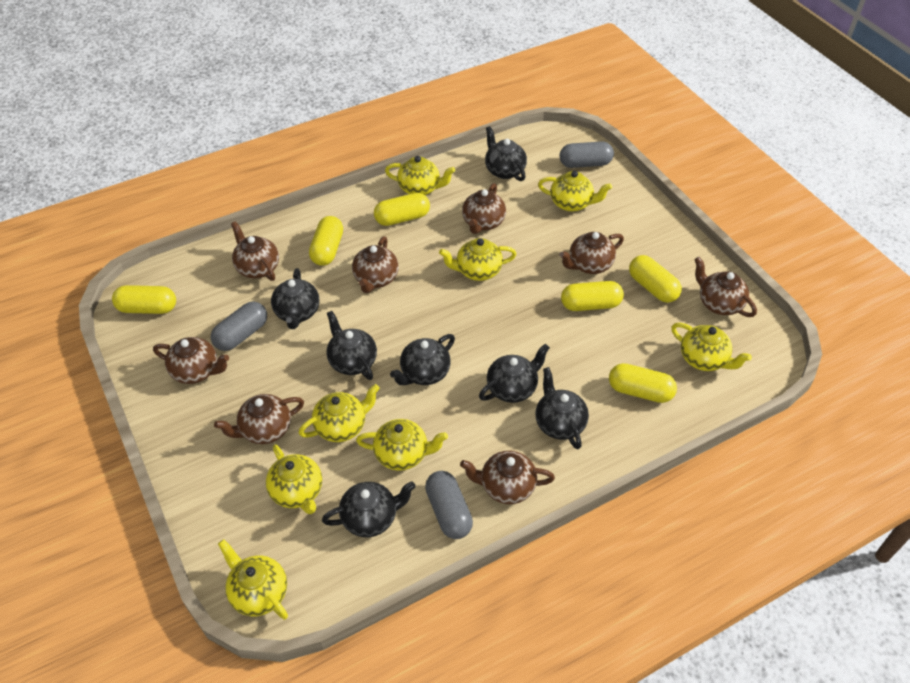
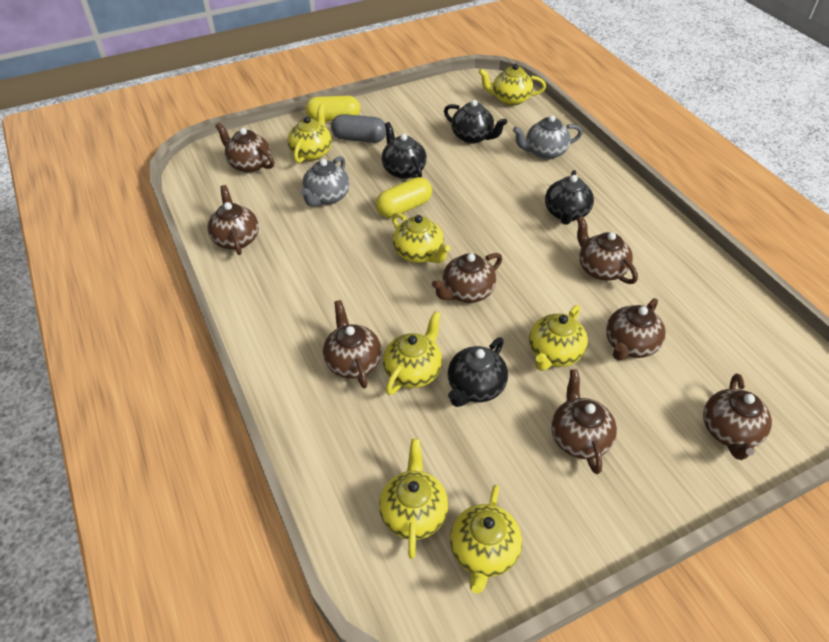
black teapot: [271,268,320,329] [322,481,416,537] [326,311,377,380] [390,334,455,385] [479,344,550,403] [485,126,527,181] [535,367,589,449] = 7 -> [381,122,427,179] [444,100,507,144] [448,337,508,407] [545,170,594,225] = 4
grey capsule: [211,301,267,351] [425,471,473,539] [560,141,614,168] = 3 -> [331,114,386,143] = 1
grey teapot: none = 0 -> [301,156,350,206] [513,115,582,160] = 2
yellow capsule: [112,285,176,314] [309,216,343,266] [374,193,430,226] [561,281,624,311] [609,363,677,403] [629,255,682,303] = 6 -> [306,96,360,121] [376,177,432,218] = 2
yellow teapot: [218,539,288,620] [266,444,322,514] [299,384,380,442] [356,419,448,471] [385,156,455,195] [439,238,517,281] [538,171,612,212] [671,323,752,371] = 8 -> [288,104,332,163] [379,439,449,559] [383,311,442,395] [392,212,451,263] [450,485,522,594] [478,63,546,106] [529,305,588,371] = 7

